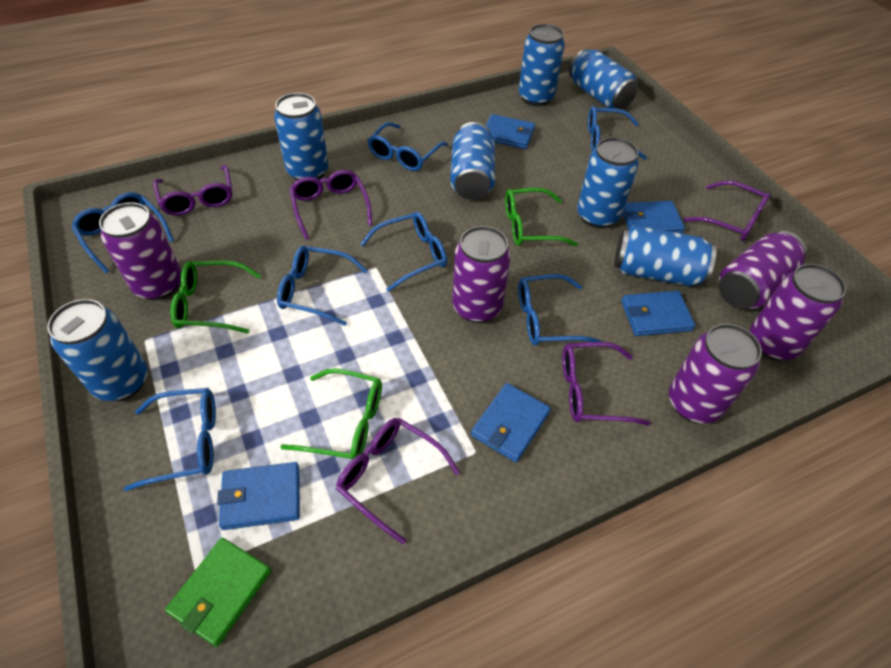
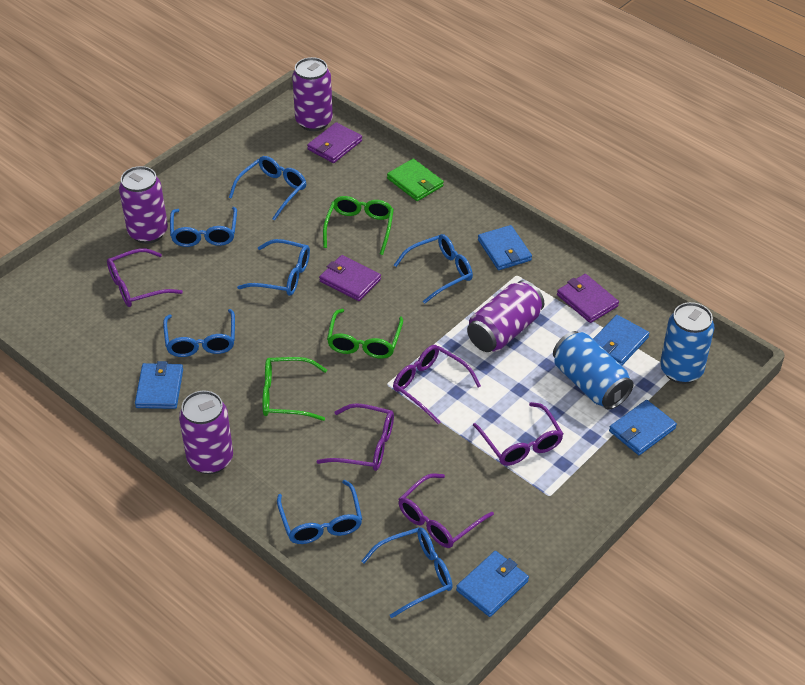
blue can: [47,299,148,401] [274,93,329,180] [450,122,495,200] [519,24,565,106] [569,48,638,109] [577,137,639,228] [614,225,716,286] = 7 -> [553,331,634,410] [660,302,714,384] = 2
purple can: [99,202,182,300] [452,226,511,323] [669,323,762,423] [719,231,807,309] [750,264,846,361] = 5 -> [119,166,168,244] [179,391,233,474] [292,57,333,131] [467,280,544,352] = 4
purple wallet: none = 0 -> [307,122,362,163] [319,255,381,301] [557,274,619,323] = 3

